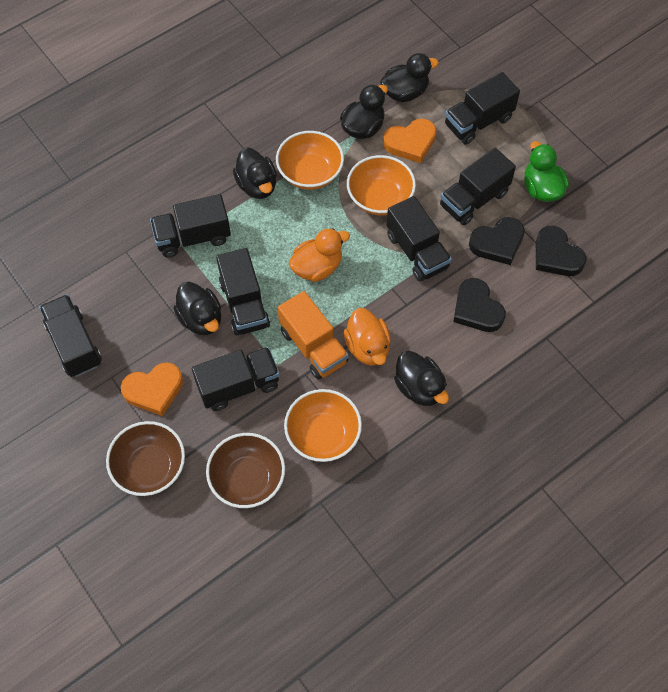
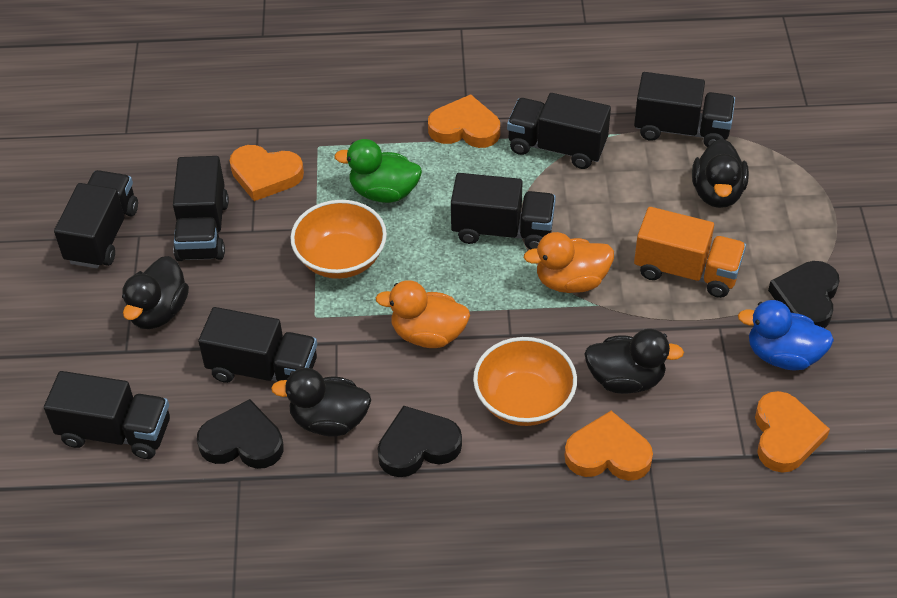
black duck: [173,282,221,335] [233,148,277,199] [340,84,388,139] [380,53,439,102] [394,351,449,406] = 5 -> [122,256,189,329] [271,368,371,437] [584,329,684,394] [692,139,749,208] = 4
blue duck: none = 0 -> [738,300,834,370] = 1
brown bowl: [106,421,185,496] [206,433,285,508] = 2 -> none = 0
orange bowl: [276,131,344,190] [284,389,362,462] [347,155,416,215] = 3 -> [290,200,387,279] [473,337,577,426] = 2
orange heart: [121,363,183,416] [383,119,437,163] = 2 -> [230,145,304,201] [428,94,500,148] [564,411,653,481] [755,391,830,473] = 4

